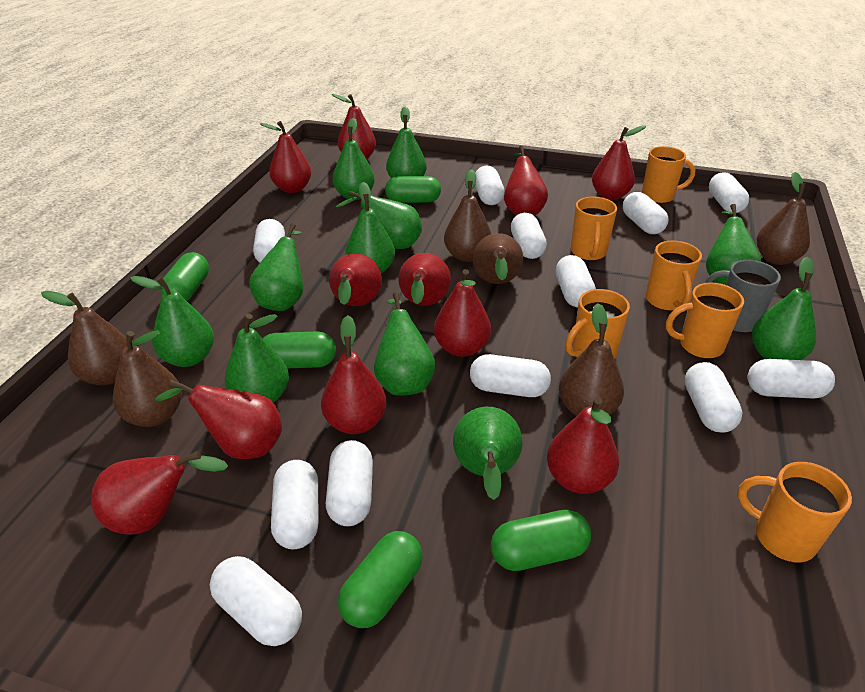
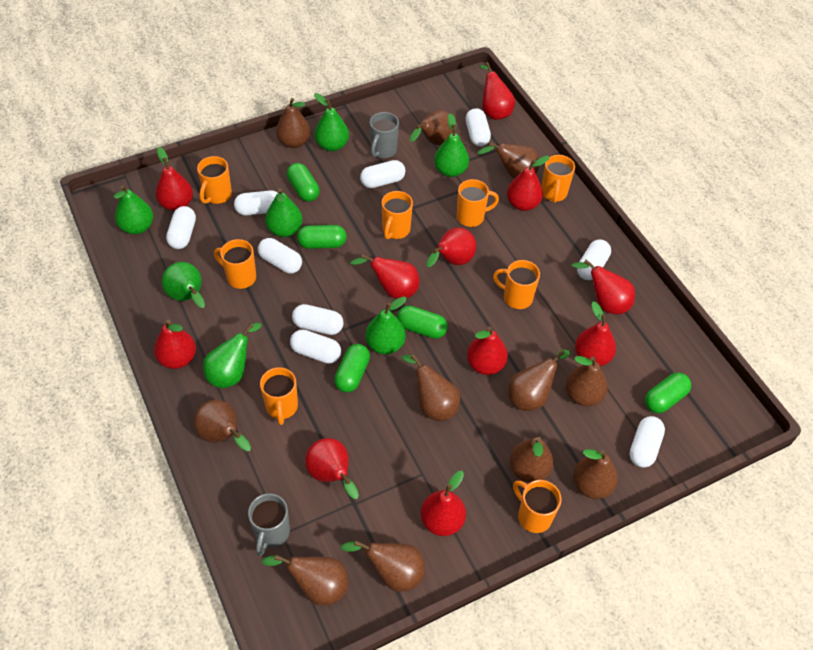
brown pear: [41,291,127,385] [113,330,182,427] [444,169,491,262] [473,233,523,284] [559,303,624,416] [757,172,810,265] = 6 -> [194,400,251,451] [262,555,349,606] [276,98,311,148] [341,540,425,592] [402,355,460,421] [410,110,456,145] [477,142,539,179] [508,349,570,411] [509,437,554,483] [565,356,608,406] [573,449,618,499] = 11
green pear: [130,276,214,367] [225,314,289,403] [249,223,303,311] [333,118,375,200] [336,191,422,249] [346,182,395,274] [374,292,436,396] [386,107,427,178] [453,407,523,500] [706,204,761,285] [752,257,816,360] = 11 -> [114,185,153,234] [162,262,205,308] [203,323,262,388] [265,188,303,237] [314,93,349,151] [365,296,406,354] [434,113,469,177] = 7
grey mug: [705,260,781,333] = 1 -> [248,493,290,556] [370,112,399,159] = 2
orange mug: [566,289,630,359] [571,197,617,261] [642,146,695,203] [646,241,702,311] [666,283,744,359] [738,462,852,563] = 6 -> [197,156,232,204] [214,239,256,289] [260,367,298,425] [381,191,413,239] [457,179,499,227] [493,260,540,309] [513,480,562,533] [541,155,575,203] = 8
white capsule: [210,556,302,646] [253,219,285,263] [271,460,318,549] [326,440,373,526] [470,354,551,397] [475,165,504,205] [511,213,547,259] [556,255,596,308] [623,192,669,234] [685,362,743,433] [709,172,749,213] [748,359,835,398] = 12 -> [166,206,196,249] [234,190,278,216] [258,238,302,273] [290,329,341,364] [292,304,344,335] [360,160,405,188] [466,108,491,146] [577,239,611,280] [629,416,665,468] = 9

